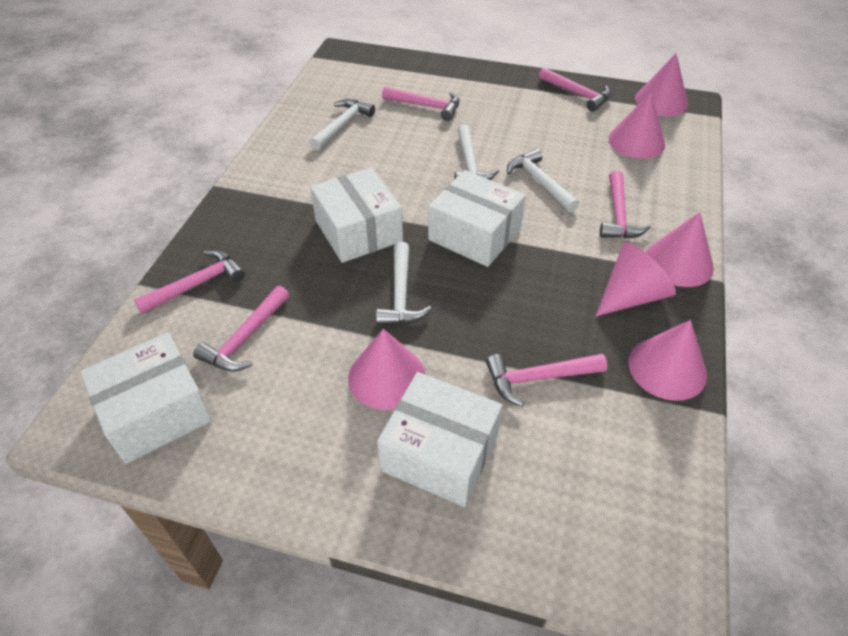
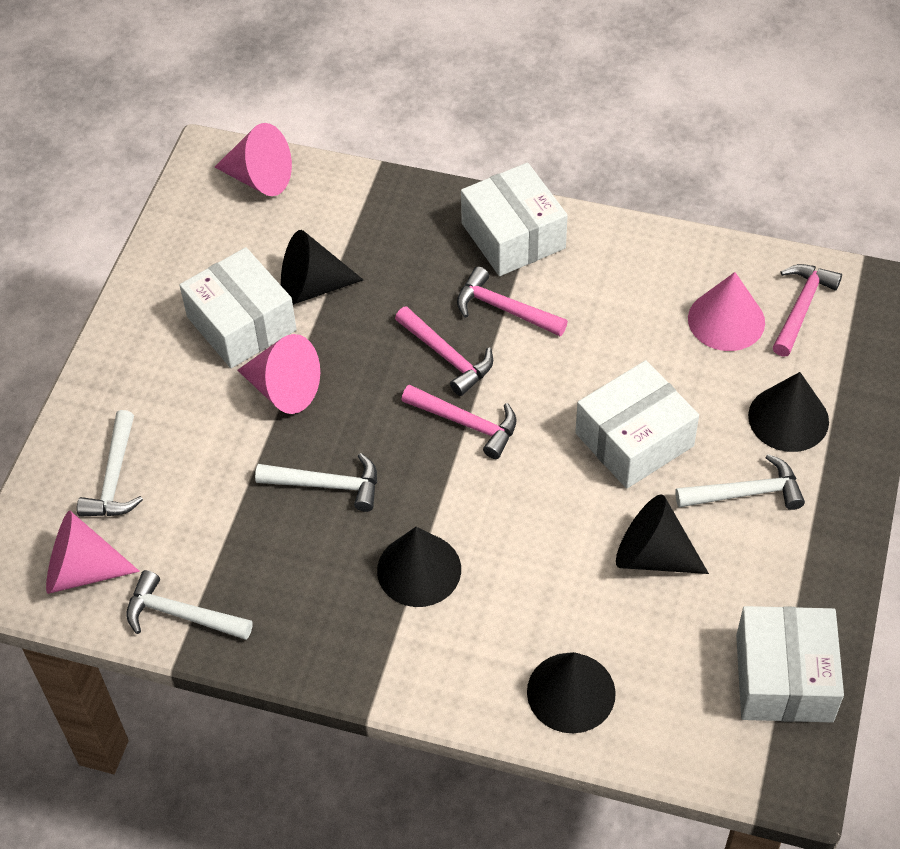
black cone: none = 0 -> [281,230,363,305] [377,527,461,607] [527,652,616,733] [616,494,709,574] [748,372,829,452] = 5
pink cone: [348,329,425,410] [596,242,676,316] [608,92,665,159] [628,320,707,401] [635,53,688,116] [646,212,714,287] = 6 -> [46,511,140,594] [215,123,292,196] [237,334,320,414] [688,272,765,351] = 4
pink hammer: [134,250,245,314] [193,285,289,372] [382,87,460,121] [486,354,607,407] [539,68,611,111] [600,170,651,239] = 6 -> [395,306,493,396] [402,385,517,459] [457,267,568,336] [773,264,842,357] = 4

